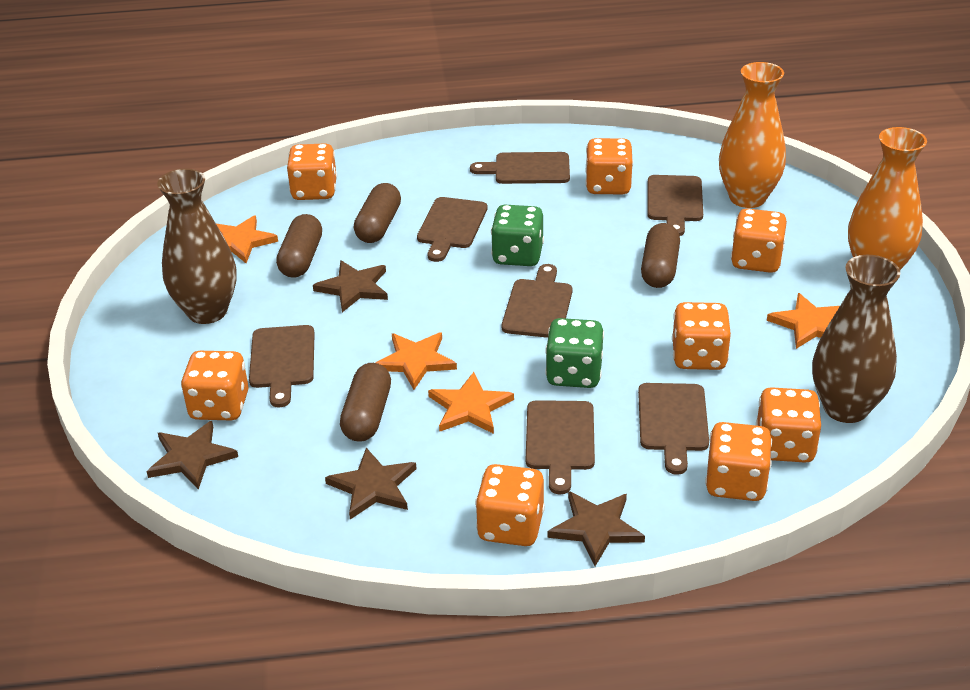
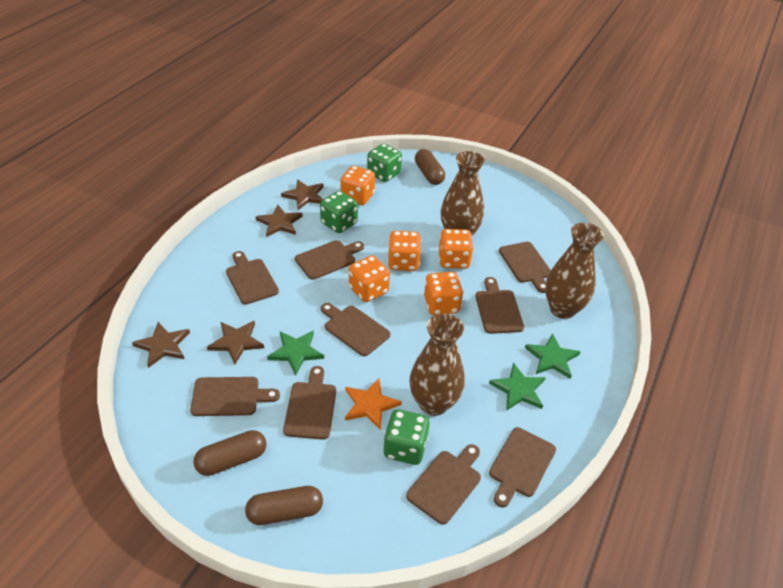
brown capsule: [276,214,322,278] [340,363,391,442] [354,183,401,243] [641,223,680,288] = 4 -> [193,430,267,476] [245,486,323,525] [415,149,445,185] = 3
brown cutting board: [249,325,315,407] [417,197,487,262] [470,152,570,184] [502,264,572,338] [526,400,595,494] [638,383,709,475] [648,175,703,236] = 7 -> [190,377,280,416] [226,251,279,305] [283,366,336,440] [295,240,364,280] [321,303,390,356] [406,444,481,525] [475,277,524,334] [489,427,556,507] [499,242,551,293] = 9
brown vase: [157,168,237,324] [812,255,900,423] = 2 -> [410,313,464,416] [441,151,485,236] [545,223,604,319] = 3
green dice: [491,205,544,266] [545,318,604,388] = 2 -> [320,191,358,233] [367,143,402,182] [383,409,430,465] = 3
green star: none = 0 -> [267,331,324,376] [489,363,546,410] [525,333,580,379] = 3
orange dice: [181,351,248,420] [287,143,337,200] [475,464,545,546] [585,138,633,194] [672,302,731,370] [705,422,772,501] [731,208,787,273] [756,387,821,463] = 8 -> [340,166,375,205] [349,255,390,302] [388,231,421,271] [424,272,463,315] [438,229,473,269] = 5
orange star: [216,215,278,263] [376,332,457,390] [428,372,514,434] [767,293,840,349] = 4 -> [345,379,402,430] = 1
orange vase: [719,62,786,208] [848,127,927,270] = 2 -> none = 0

